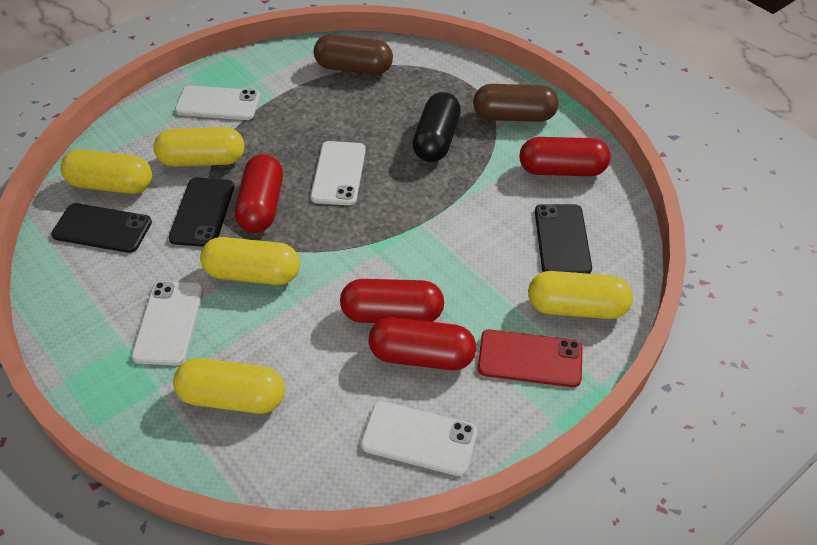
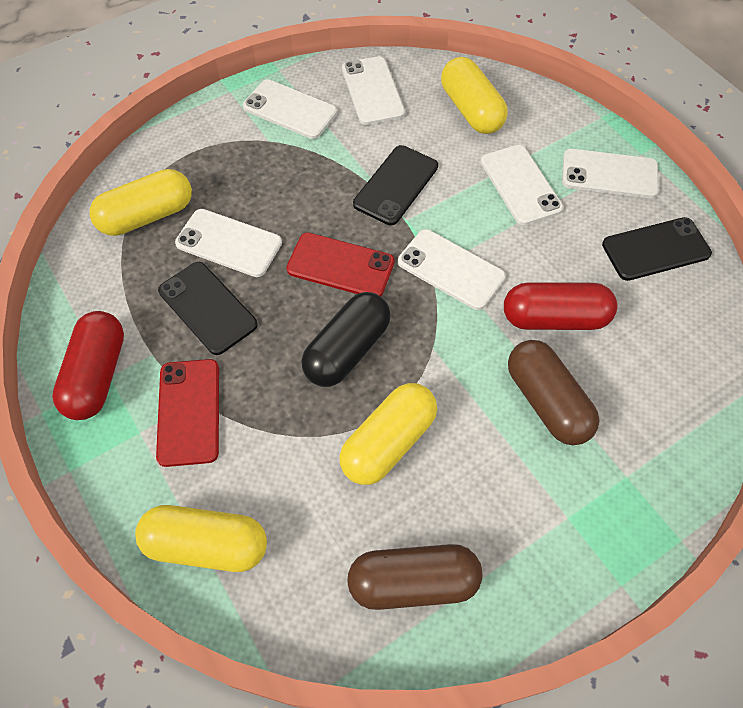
red capsule: [235,154,283,233] [340,279,444,323] [369,317,476,370] [519,137,611,176] = 4 -> [52,311,124,420] [504,282,618,330] = 2
red phone: [478,329,583,387] = 1 -> [156,359,219,467] [286,232,395,297] = 2
white phone: [131,281,203,365] [175,85,260,120] [310,141,366,205] [361,401,477,476] = 4 -> [175,209,282,277] [243,79,337,139] [342,56,405,125] [398,229,506,310] [481,145,563,225] [562,149,659,198] = 6
yellow capsule: [61,149,152,194] [154,127,244,167] [173,358,285,414] [200,237,300,285] [528,271,633,319] = 5 -> [90,169,192,236] [135,505,267,572] [339,383,437,485] [441,57,508,134] = 4

